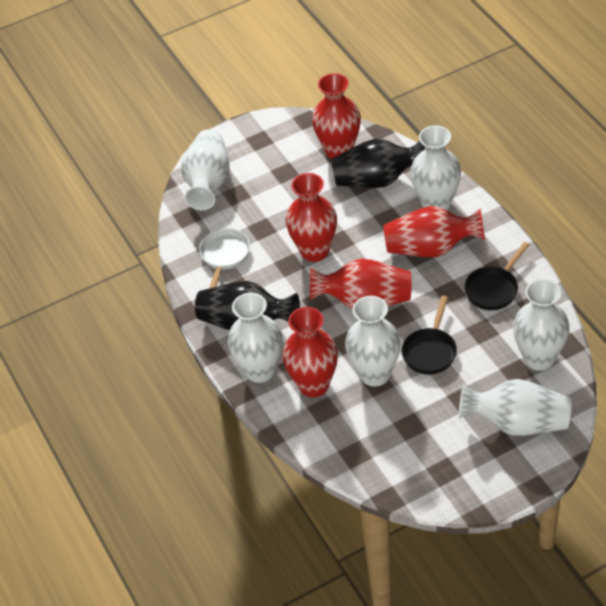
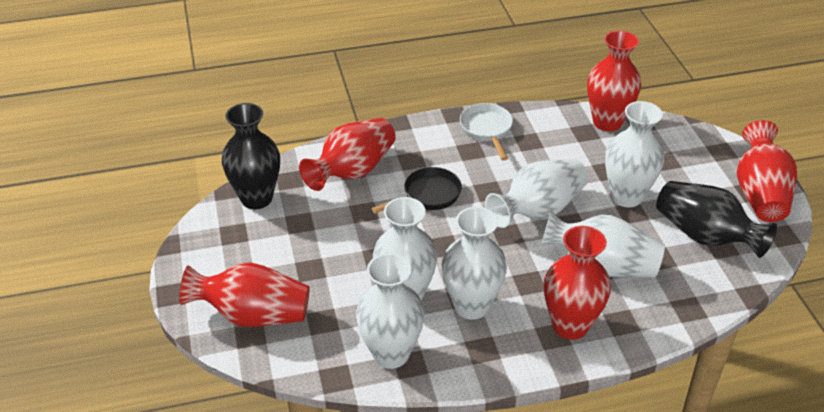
black pan: [402,296,457,375] [464,242,529,310] = 2 -> [372,167,462,213] = 1

